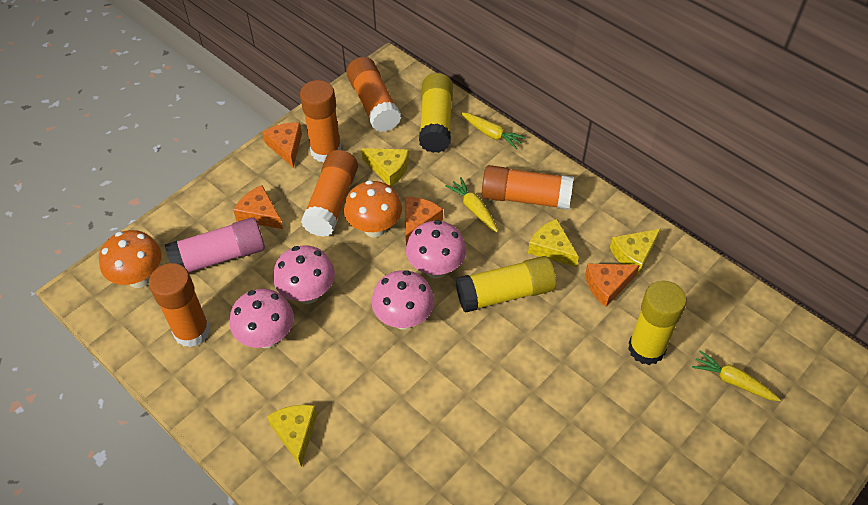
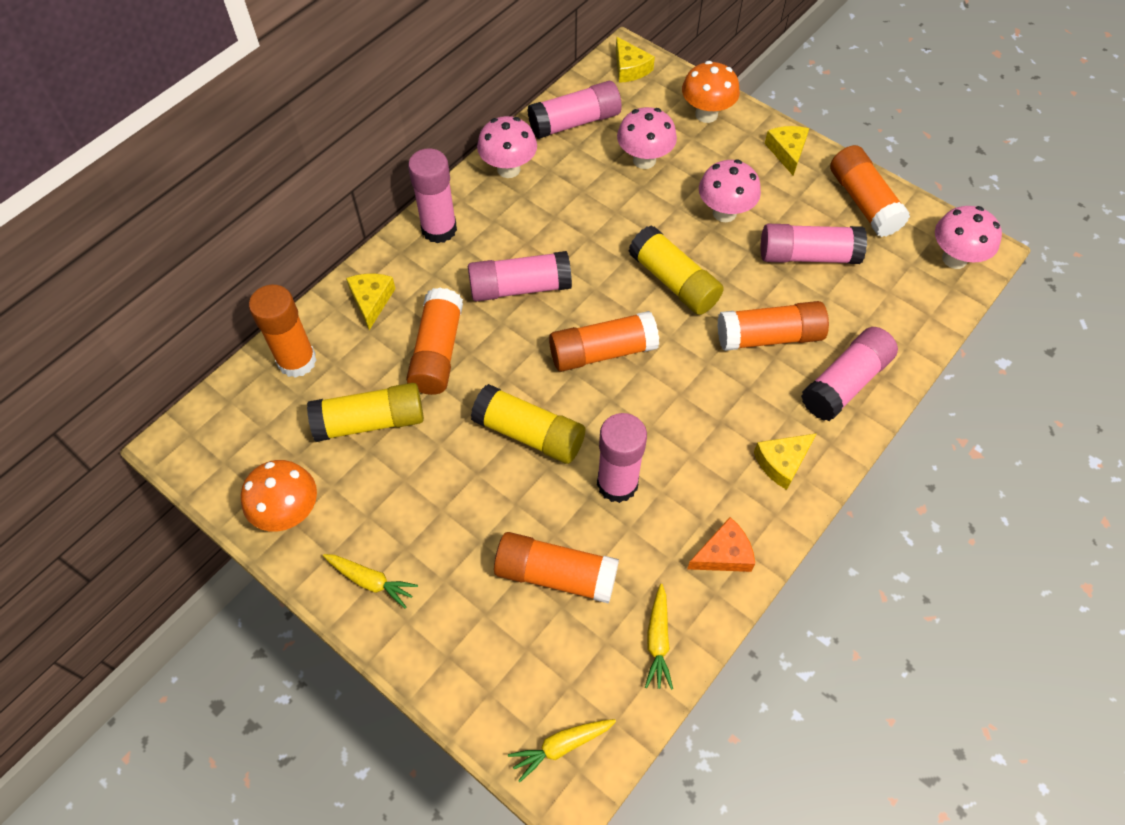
orange cheese: [233,185,283,229] [262,123,302,168] [405,197,443,246] [585,263,640,307] = 4 -> [687,517,755,572] = 1
orange glue stick: [149,263,210,347] [300,80,341,163] [301,150,358,237] [346,57,401,132] [482,165,573,210] = 5 -> [249,285,317,378] [406,288,463,395] [494,532,619,604] [549,311,659,372] [717,301,829,351] [830,145,910,237] = 6
pink glue stick: [165,217,265,272] = 1 -> [408,148,457,243] [468,251,572,302] [527,81,622,139] [597,413,647,503] [760,224,867,264] [801,327,898,421] = 6

